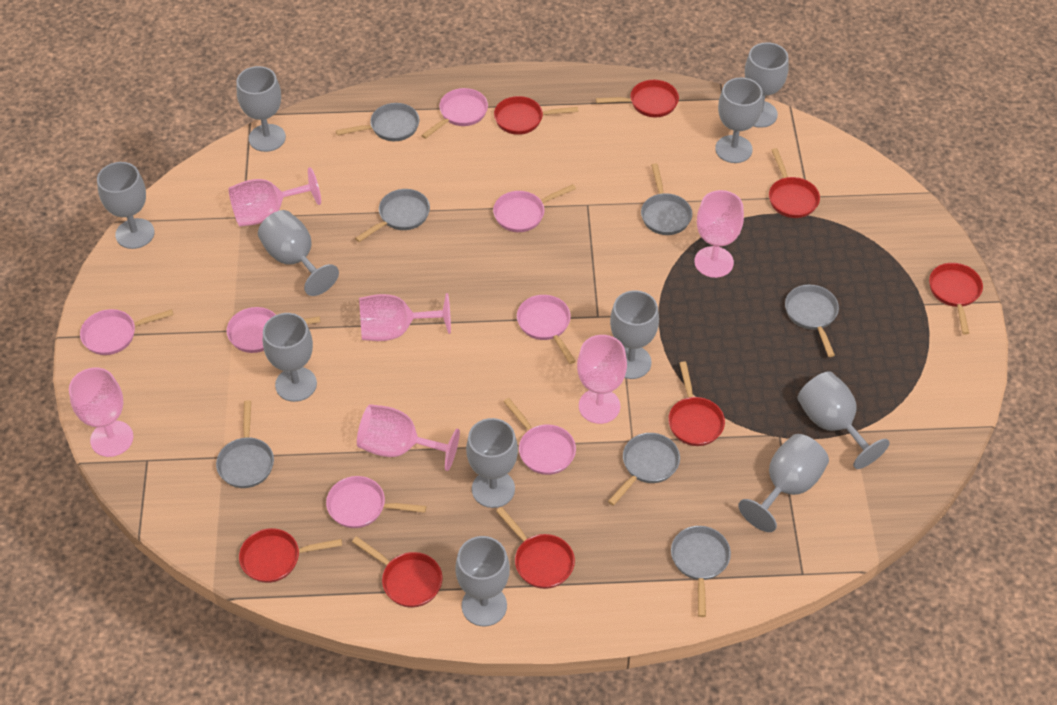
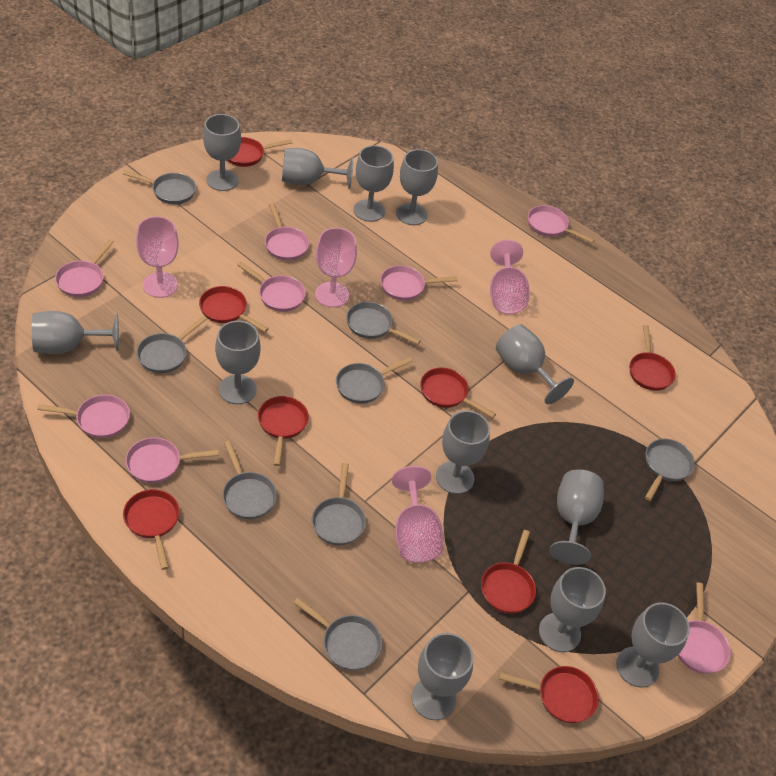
grey goblet: [97,162,155,249] [237,66,286,152] [258,210,339,296] [263,313,317,402] [455,536,510,626] [466,418,518,508] [610,290,659,379] [715,77,763,163] [738,434,829,532] [745,42,789,128] [797,371,890,469] = 11 -> [32,311,119,354] [203,114,241,191] [215,321,260,404] [282,148,354,189] [353,145,394,222] [396,149,438,225] [412,633,474,720] [436,411,490,494] [496,324,574,405] [539,567,606,652] [550,469,604,565] [616,602,690,688] = 12
grey pan: [216,400,274,488] [336,103,419,141] [355,189,430,242] [608,433,680,506] [641,163,692,235] [671,526,731,617] [785,285,839,357] = 7 -> [123,170,196,205] [136,316,207,373] [222,441,277,519] [294,598,382,671] [312,463,366,546] [336,357,412,404] [346,302,421,344] [645,439,695,501] = 8
pink goblet: [69,368,134,457] [228,167,321,226] [357,404,460,471] [359,293,451,341] [577,335,627,424] [694,190,744,278] = 6 -> [136,216,179,298] [315,228,357,307] [392,466,443,563] [490,240,529,314] = 4
pink pan: [80,309,173,355] [227,307,320,353] [326,476,426,528] [421,88,488,139] [493,184,576,232] [503,398,576,475] [517,295,576,364] = 7 -> [37,394,130,438] [55,239,114,297] [125,437,219,483] [237,262,306,312] [265,203,309,261] [380,265,458,301] [528,205,595,243] [678,583,731,674] = 8

